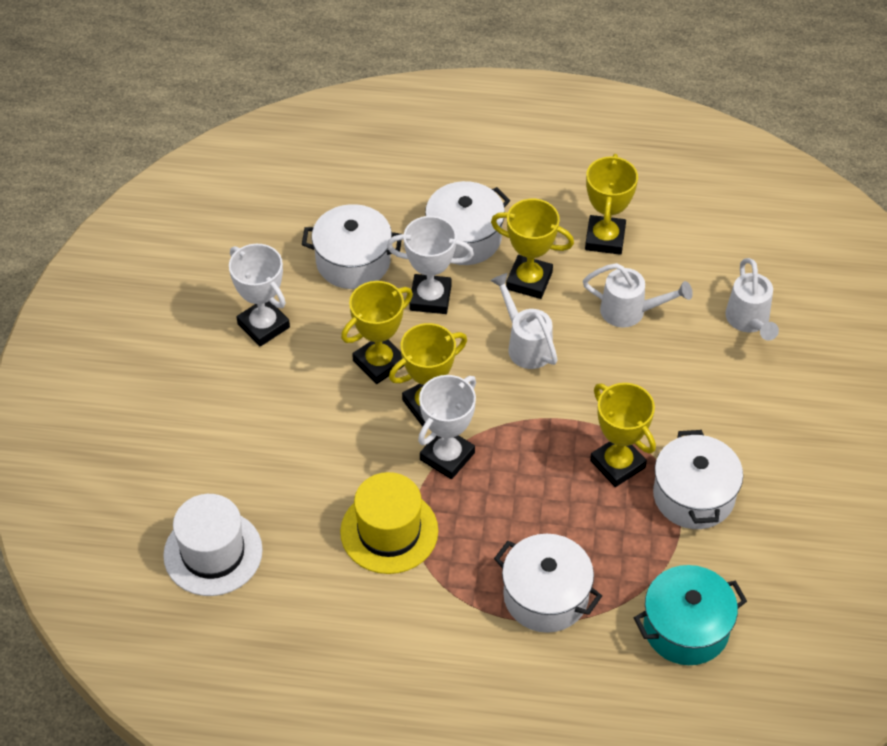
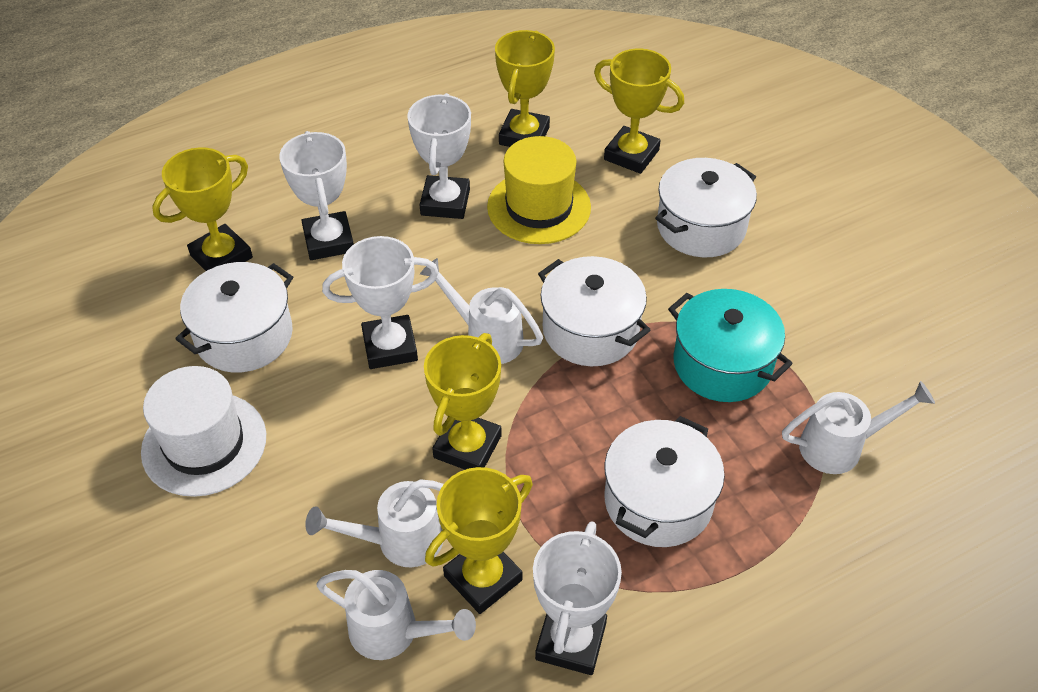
white trophy: [229,244,290,347] [387,216,474,314] [418,375,476,479] = 3 -> [279,131,354,260] [322,236,439,369] [407,93,471,219] [533,521,622,675] = 4
white watering can: [490,273,558,369] [583,263,693,328] [725,258,779,341] = 3 -> [305,479,444,567] [316,570,476,660] [420,258,543,364] [782,381,935,474] = 4

